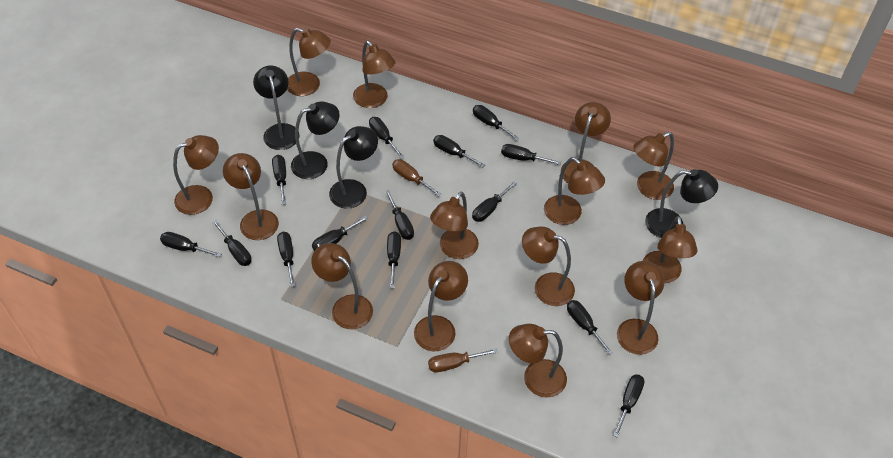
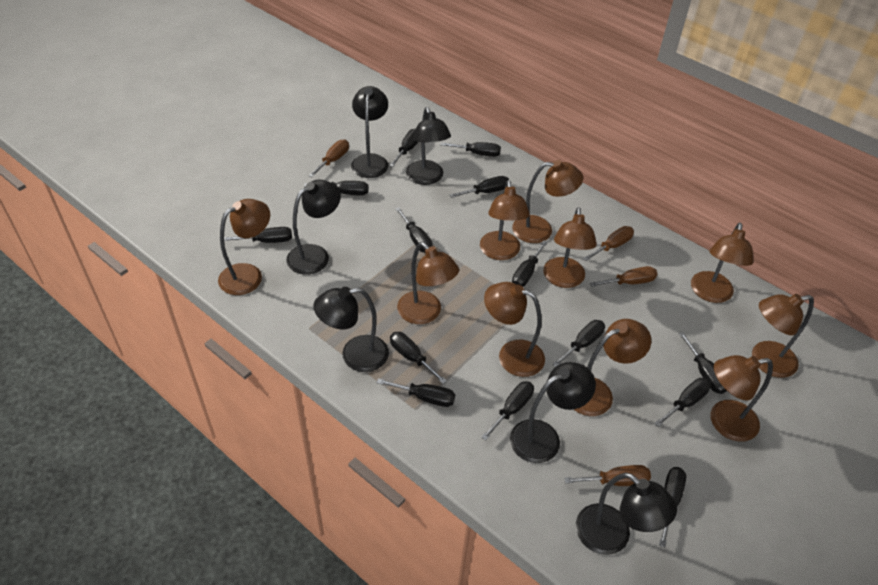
black lamp: [253,65,299,150] [291,101,340,179] [329,126,378,209] [645,169,718,238] = 4 -> [287,180,341,275] [313,287,389,372] [351,86,388,178] [406,107,451,185] [510,362,596,463] [576,472,677,555] = 6
brown lamp: [173,135,219,215] [223,153,279,240] [287,28,331,96] [311,243,373,329] [353,41,396,108] [414,261,468,351] [430,192,479,259] [509,324,567,398] [522,226,575,306] [544,157,605,225] [561,102,611,183] [617,261,665,355] [633,132,674,200] [643,216,698,283] = 14 -> [218,199,270,295] [397,242,459,324] [480,180,530,260] [484,282,545,377] [512,160,583,243] [543,207,597,288] [574,319,651,416] [691,223,753,303] [711,355,773,442] [752,294,814,378] = 10
brown screwdriver: [392,159,441,196] [428,348,498,372] = 2 -> [308,139,349,177] [564,465,651,486] [583,226,634,261] [590,266,657,287] = 4

